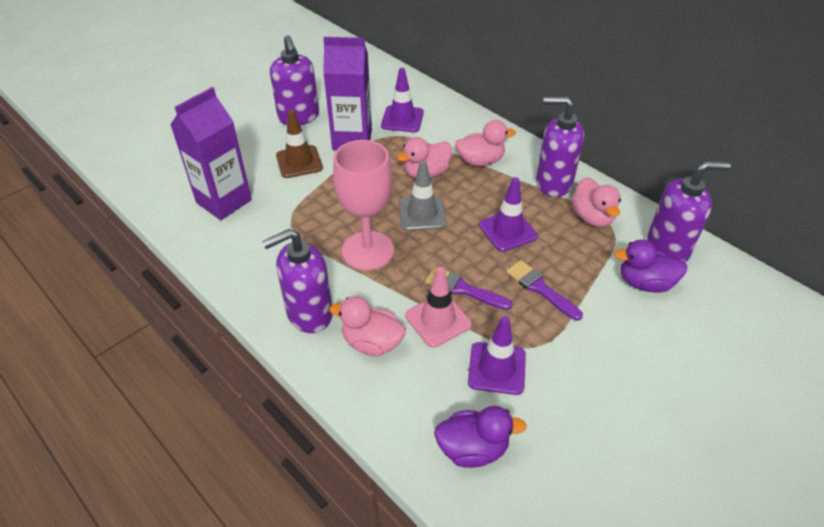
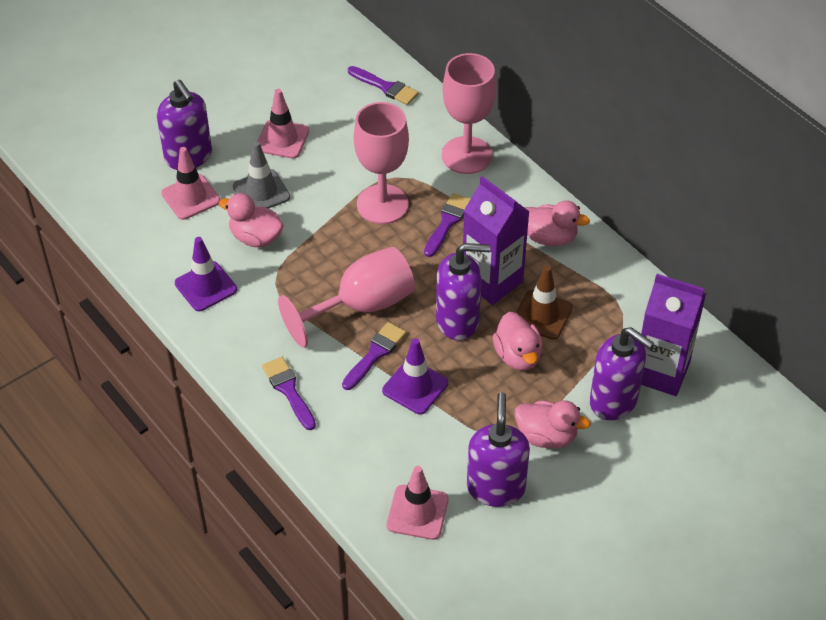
pink goblet: [333,140,394,270] = 1 -> [278,247,415,347] [354,102,409,224] [442,53,496,174] = 3
pink traffic cone: [405,267,472,348] = 1 -> [161,147,220,220] [258,89,309,159] [387,466,449,540] = 3
purple brush: [425,267,513,310] [506,260,583,321] = 2 -> [262,357,316,430] [342,322,406,390] [348,66,419,105] [424,193,470,257] = 4
purple duck: [434,406,526,468] [614,240,687,293] = 2 -> none = 0
purple traffic cone: [381,68,424,132] [468,316,526,395] [479,177,538,252] = 3 -> [175,237,237,311] [382,338,448,414] = 2

